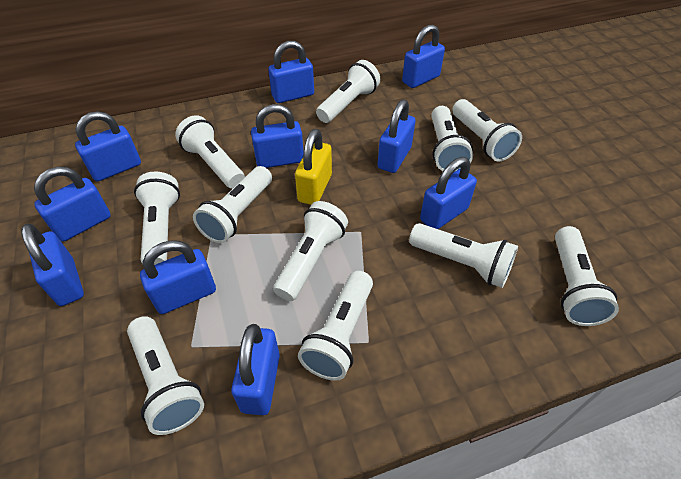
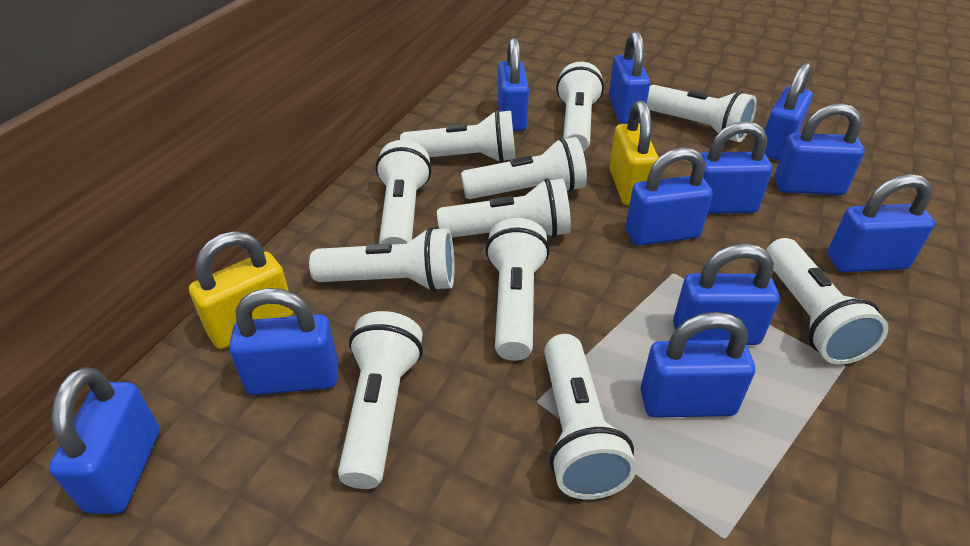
blue padlock: [21,223,84,306] [34,167,111,242] [75,111,141,182] [140,240,216,314] [231,324,280,415] [251,104,304,168] [268,41,314,103] [378,100,416,173] [402,24,445,88] [420,157,477,229] = 10 -> [49,367,160,514] [229,288,338,395] [498,37,529,131] [609,31,650,124] [626,147,713,246] [640,312,755,418] [673,243,780,345] [691,121,773,214] [765,63,813,161] [775,103,865,195] [827,174,935,272] = 11
yellow padlock: [295,129,332,205] = 1 -> [189,231,294,349] [609,100,659,205] = 2

